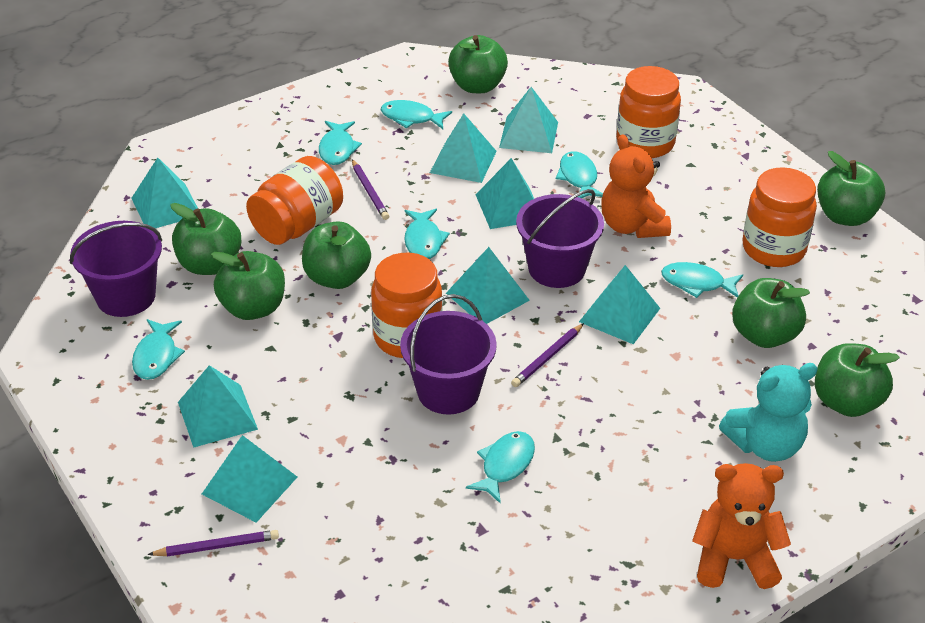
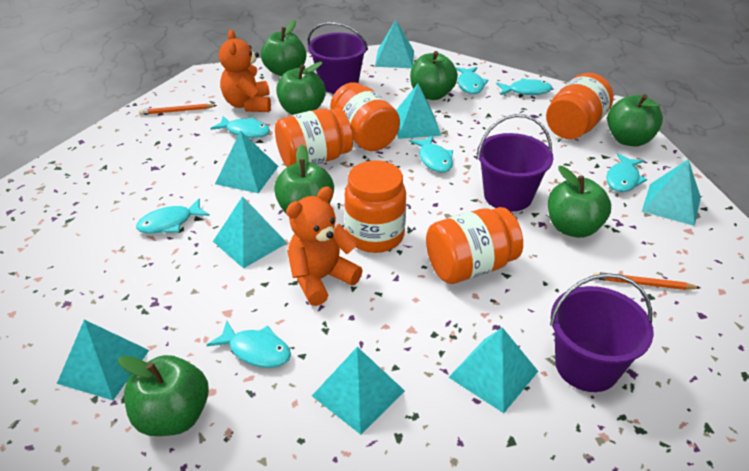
orange jar: [246,156,343,245] [371,253,443,358] [616,66,681,158] [742,167,817,267] = 4 -> [275,108,353,167] [330,82,400,151] [344,160,406,253] [426,207,523,284] [546,73,614,139] = 5
orange pencil: none = 0 -> [139,104,217,115] [593,272,700,290] = 2
purple pencil: [148,530,279,557] [352,159,389,220] [511,323,584,387] = 3 -> none = 0
turquoise teddy bear: [719,363,818,462] = 1 -> none = 0

